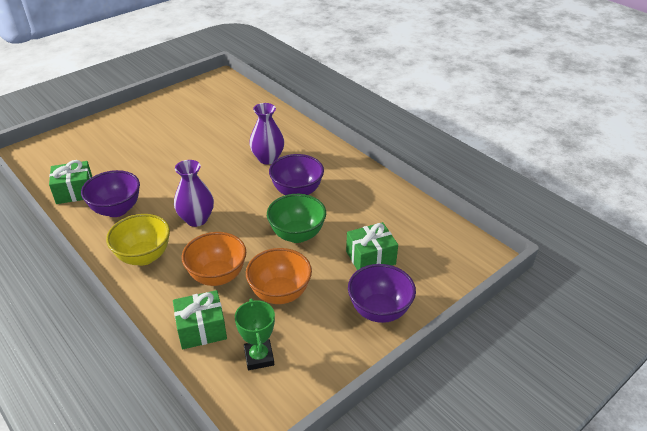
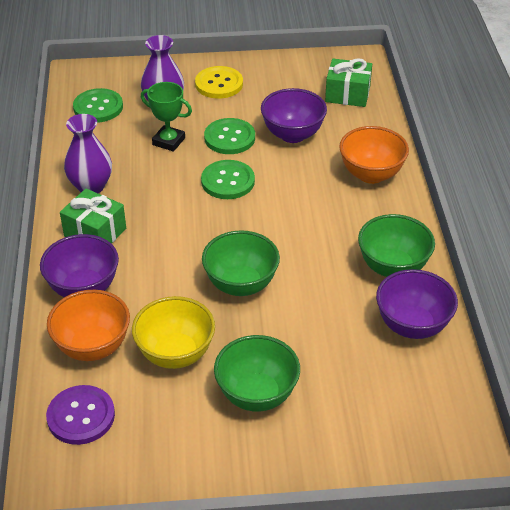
green bowl: [267,194,326,243] = 1 -> [202,230,280,296] [214,335,300,412] [358,214,435,277] = 3
green button: none = 0 -> [73,88,123,122] [201,160,255,199] [204,118,255,154] = 3
green gift: [49,160,92,204] [173,290,227,349] [346,222,398,270] = 3 -> [60,188,126,243] [325,58,372,107] = 2
purple button: none = 0 -> [46,385,115,445] = 1
yellow button: none = 0 -> [195,66,243,99] = 1

